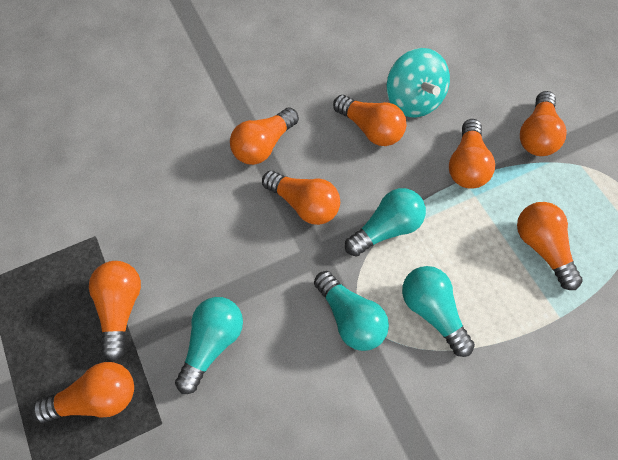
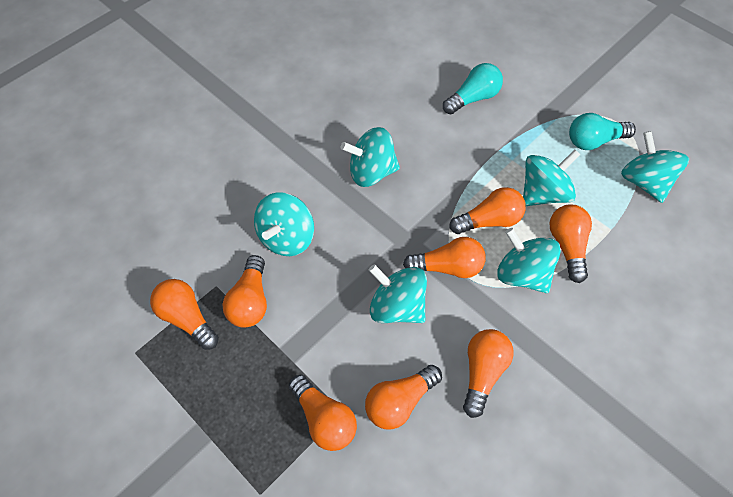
turquoise light bulb: [175,297,243,394] [314,271,389,351] [345,188,426,256] [402,266,475,357] = 4 -> [443,63,503,115] [569,113,636,150] = 2
turquoise spinning top: [387,48,450,118] = 1 -> [254,192,314,256] [341,127,400,187] [369,264,427,323] [497,228,561,293] [523,149,580,206] [621,131,689,203] = 6

